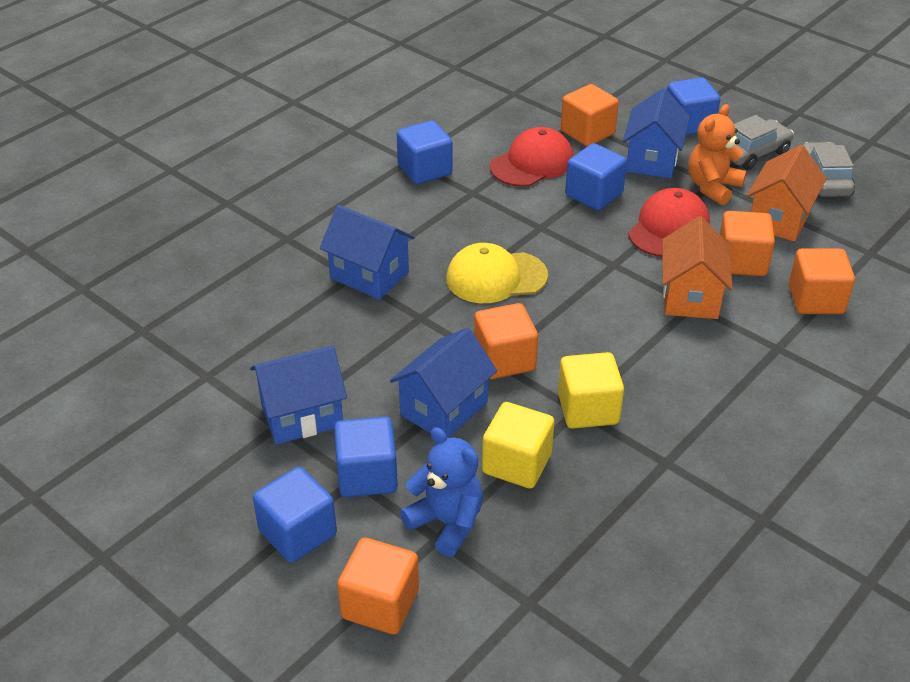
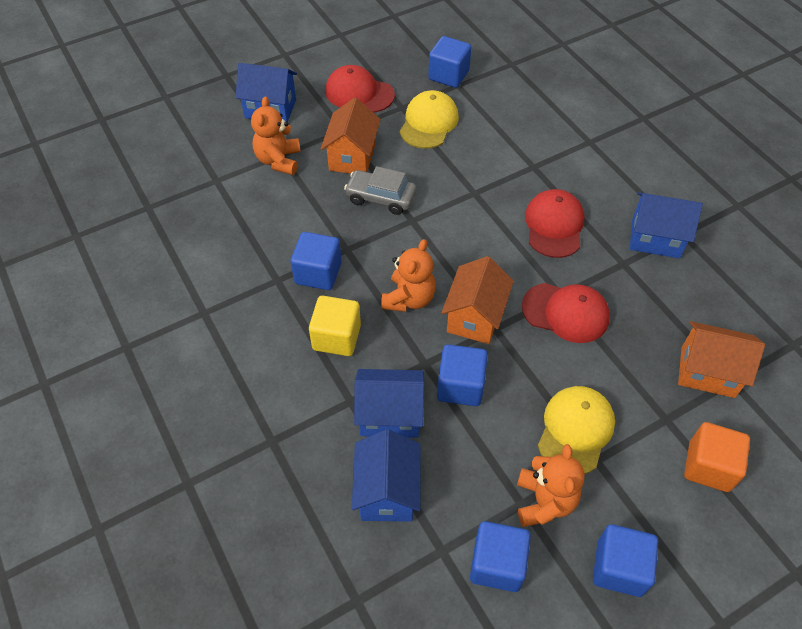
blue teddy bear: [400,427,483,557] = 1 -> none = 0
grey car: [730,115,794,170] [803,142,855,197] = 2 -> [344,166,416,215] = 1
orange cube: [337,538,419,634] [474,303,538,379] [561,84,619,146] [720,211,775,276] [789,248,855,314] = 5 -> [684,422,750,492] = 1
orange house: [662,216,733,319] [747,145,827,241] = 2 -> [321,97,381,174] [441,256,514,344] [678,321,765,398] = 3
orange teddy bear: [688,104,747,205] = 1 -> [251,96,301,175] [381,239,436,312] [517,444,585,527] = 3
red cap: [490,127,574,187] [628,188,710,257] = 2 -> [325,65,395,113] [522,283,610,343] [525,189,585,258] = 3
yellow cap: [446,243,548,303] = 1 -> [400,90,459,149] [538,386,615,474] = 2
yellow cube: [482,402,554,489] [558,352,624,429] = 2 -> [309,296,361,356] = 1

